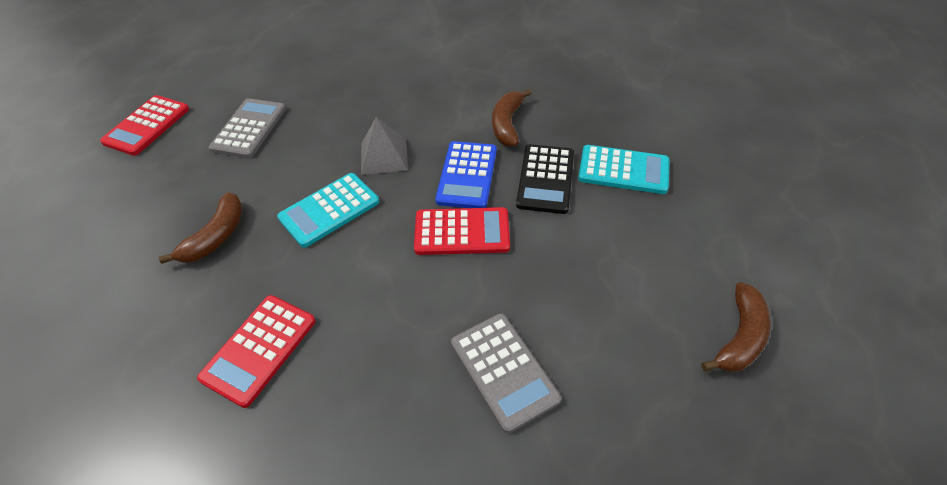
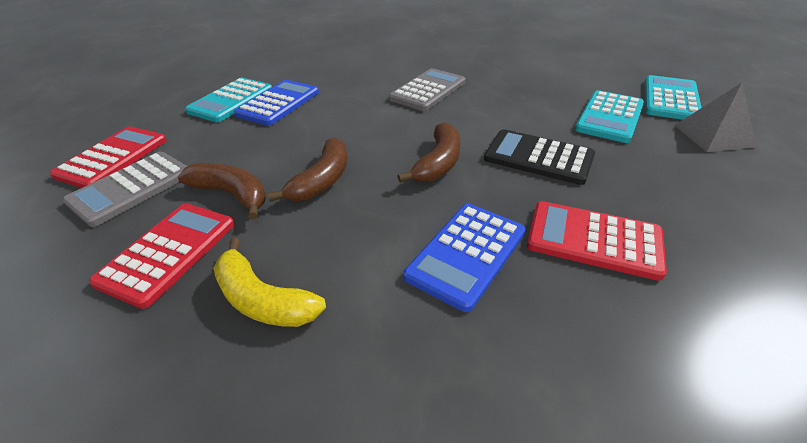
blue calculator: [435,141,497,208] = 1 -> [234,80,319,126] [403,204,526,312] = 2
turquoise calculator: [277,173,379,248] [578,145,670,194] = 2 -> [185,78,272,122] [575,90,644,143] [645,75,702,120] = 3
yellow banana: none = 0 -> [213,238,326,327] = 1

